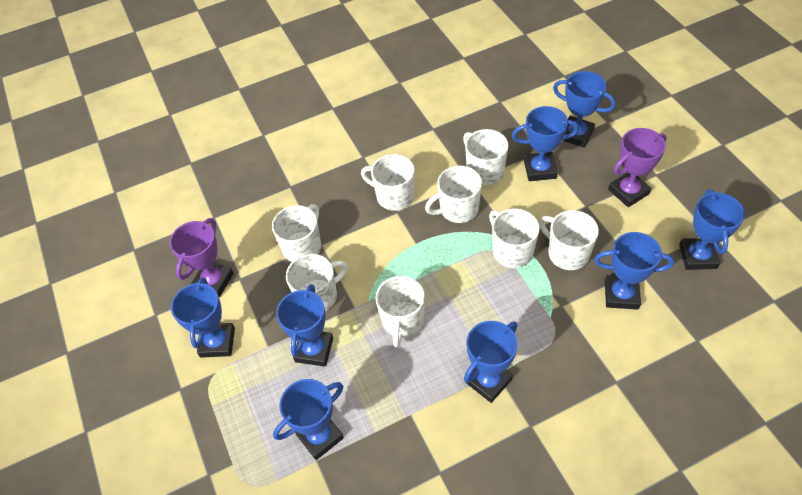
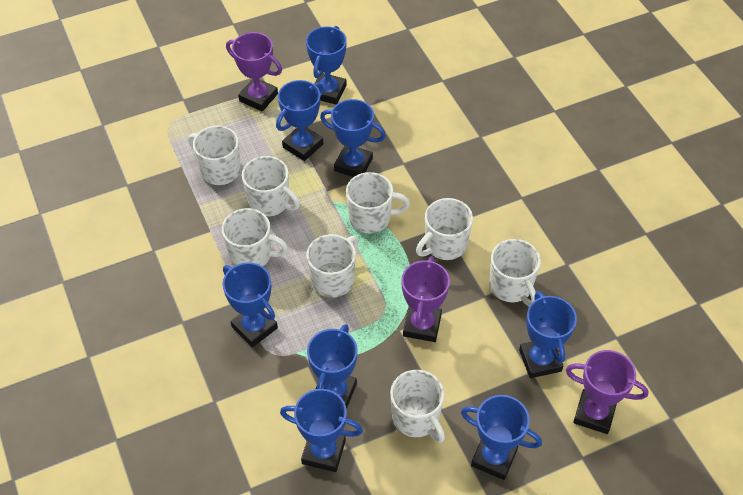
purple trophy: [170,218,234,297] [608,128,667,207] = 2 -> [226,32,282,111] [401,256,450,342] [566,350,649,434] = 3

